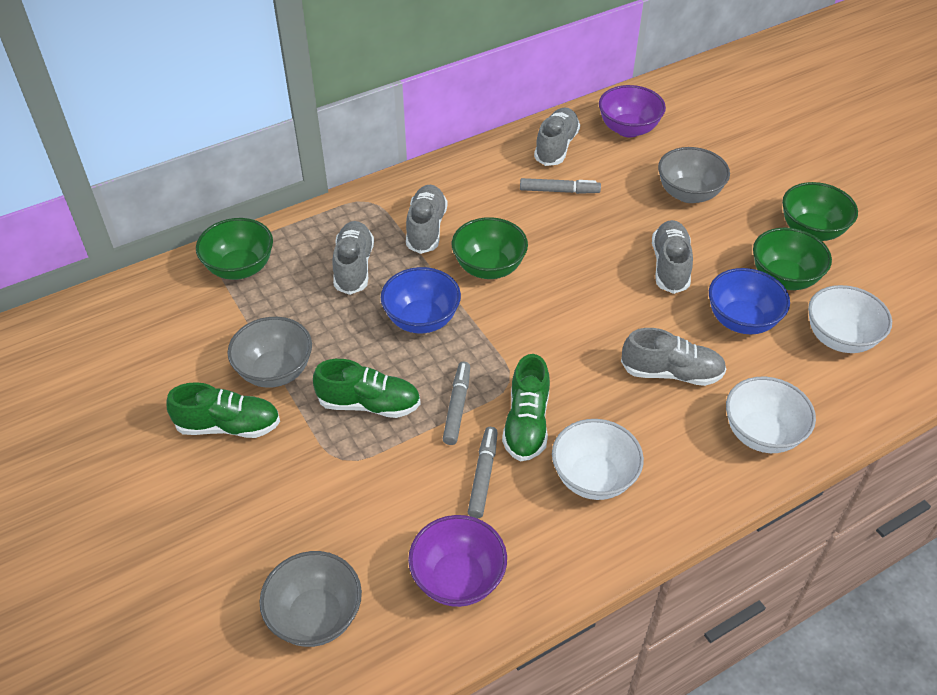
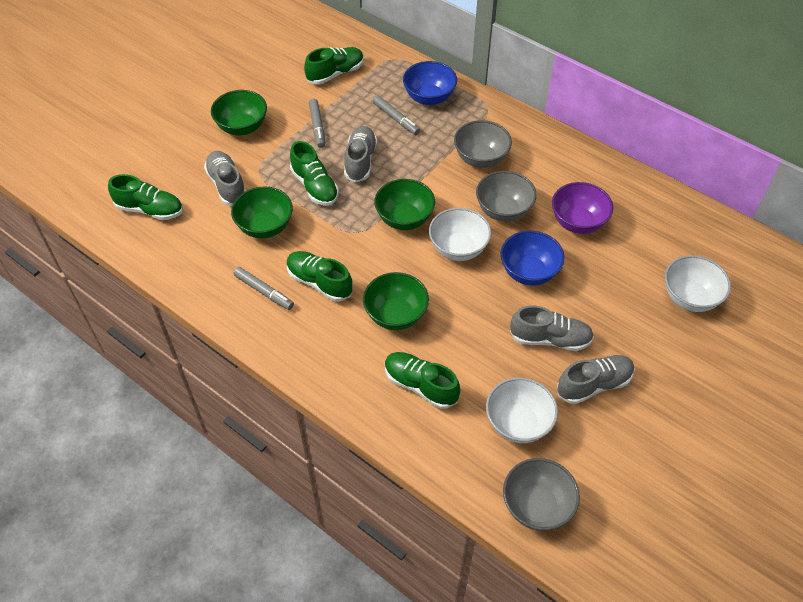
green shoe: [166,382,280,438] [313,359,421,418] [502,354,550,461] = 3 -> [108,174,183,220] [287,251,353,302] [290,141,339,206] [304,47,364,84] [385,352,460,409] = 5
grey shoe: [333,221,374,295] [406,185,447,254] [534,108,580,166] [621,328,726,386] [652,220,693,294] = 5 -> [204,151,246,205] [344,126,377,183] [510,306,594,351] [557,355,635,404] = 4
purple bowl: [408,515,507,607] [599,85,666,138] = 2 -> [552,182,613,234] = 1

